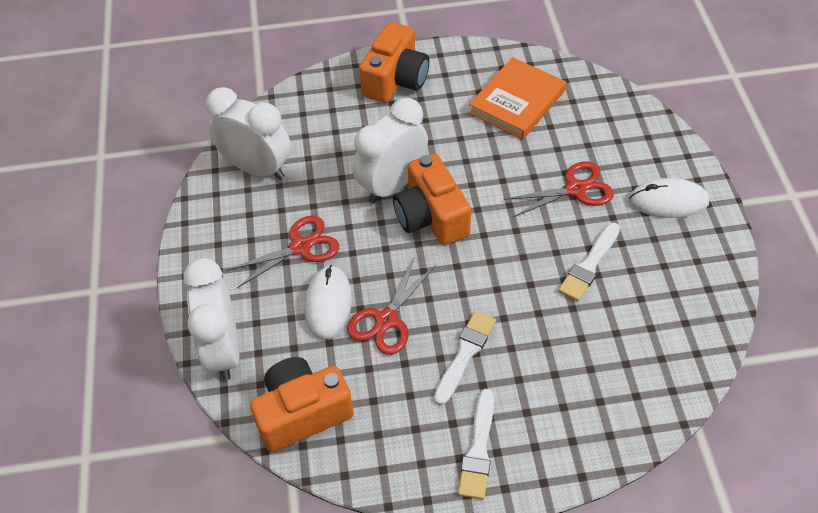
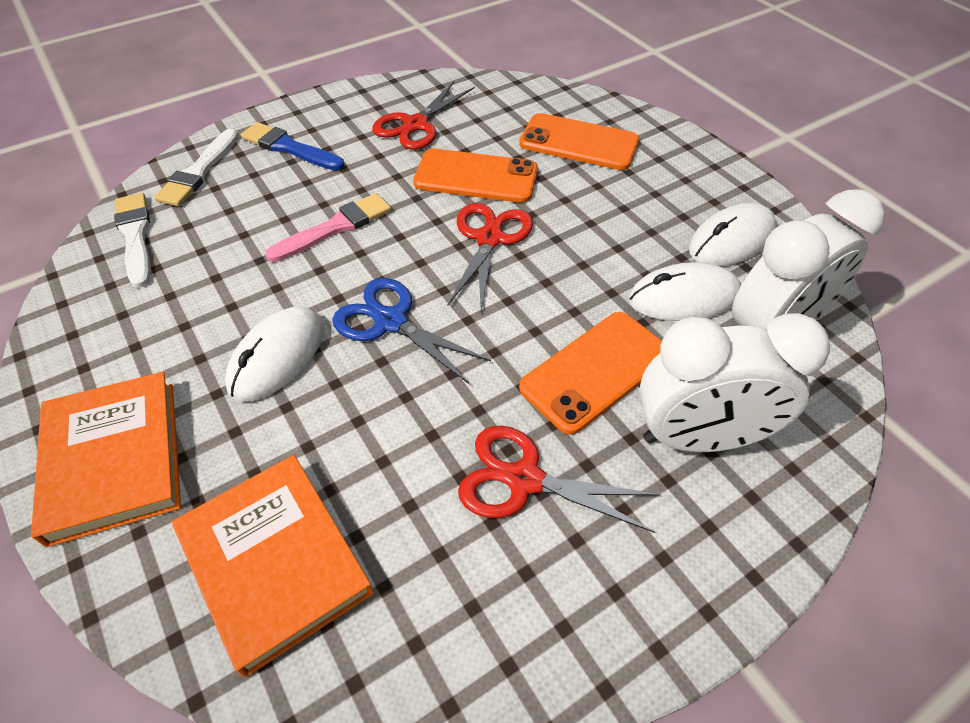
blue brush: none = 0 -> [241,122,345,171] = 1
blue scissors: none = 0 -> [332,278,491,384] = 1
orange book: [469,57,566,140] = 1 -> [31,372,181,547] [172,455,374,677] = 2
orange camera: [250,357,354,452] [359,22,429,103] [393,153,471,245] = 3 -> none = 0
orange phone: none = 0 -> [413,149,538,203] [519,113,639,170] [519,312,662,435] = 3
pink brush: none = 0 -> [265,193,391,262] = 1
white brush: [434,311,496,405] [458,389,494,500] [558,223,620,301] = 3 -> [114,193,151,288] [154,129,239,206] = 2
white clock: [184,258,240,381] [206,87,291,180] [353,98,428,204] = 3 -> [639,313,830,452] [732,189,885,329] = 2
white mouse: [305,265,352,340] [629,178,709,218] = 2 -> [225,306,324,402] [629,262,741,321] [689,203,777,266] = 3

